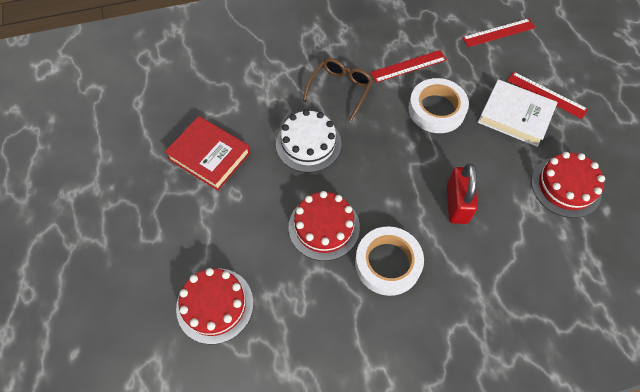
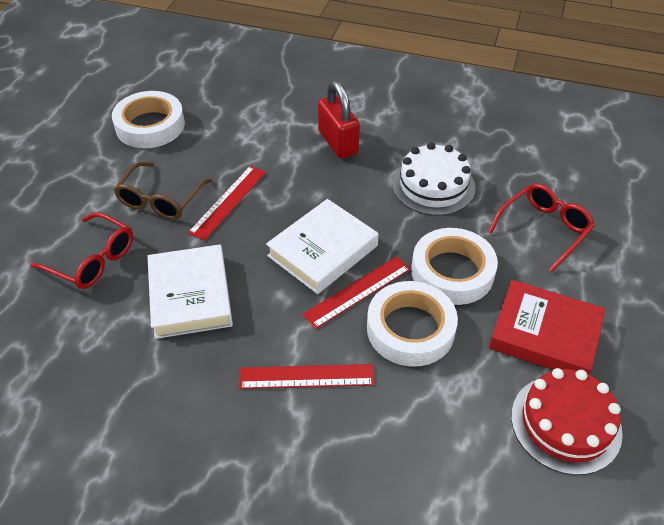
red cake: [176,268,253,344] [288,191,360,261] [531,152,605,218] = 3 -> [511,368,623,475] = 1
red glasses: none = 0 -> [31,212,133,289] [488,183,595,272] = 2
white book: [478,79,558,147] = 1 -> [147,244,233,339] [266,199,379,294] = 2
white tape: [355,226,424,296] [408,78,469,133] = 2 -> [112,91,185,148] [367,281,458,366] [411,228,498,305] = 3

